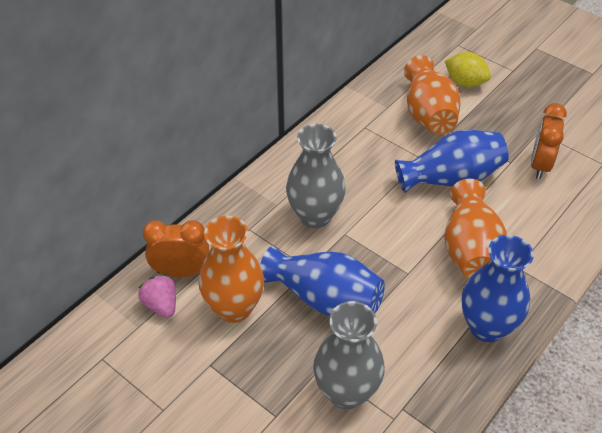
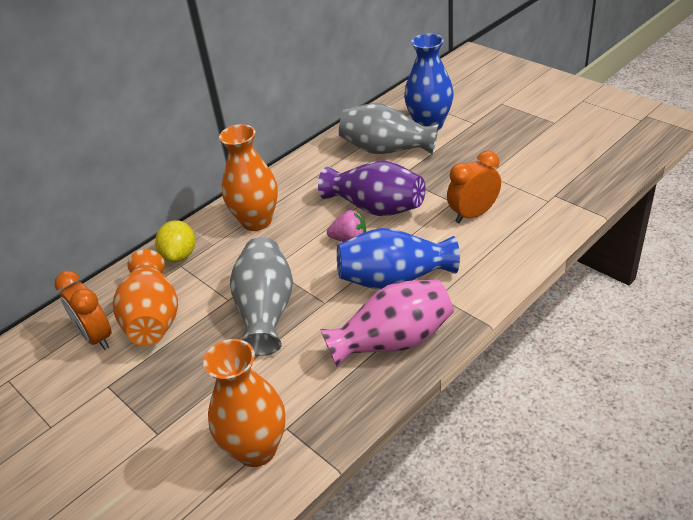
blue vase: [260,246,385,316] [395,130,509,193] [462,235,534,342] = 3 -> [337,228,460,290] [404,33,454,130] = 2
pink vase: none = 0 -> [320,279,454,368] = 1
purple vase: none = 0 -> [318,160,426,216] = 1

